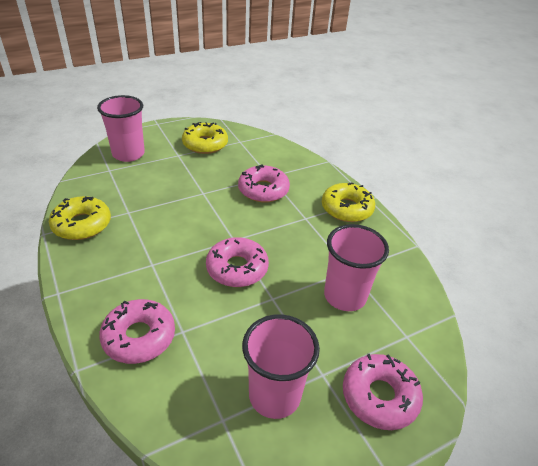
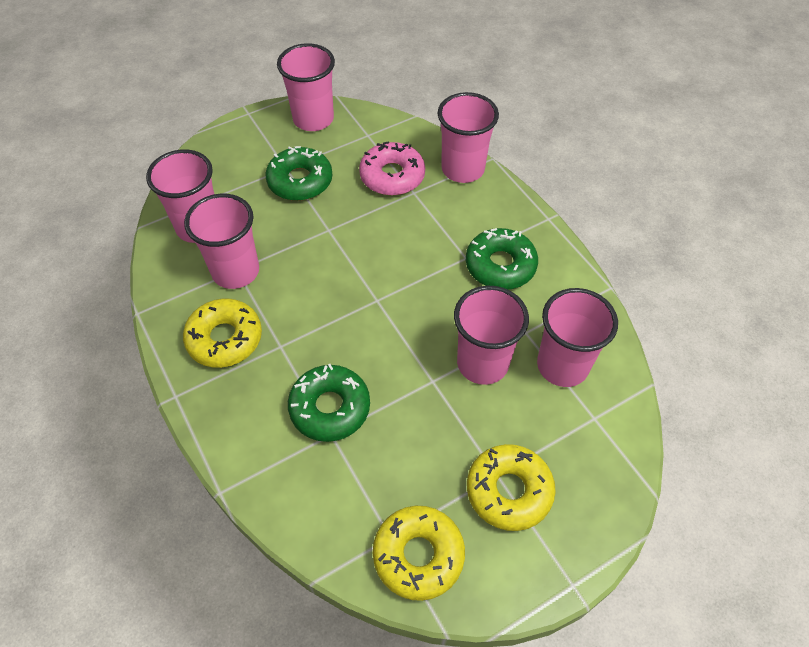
green donut: none = 0 -> [265,146,333,201] [288,364,370,442] [466,228,538,290] = 3
pink cup: [97,95,145,162] [242,314,320,419] [324,224,389,311] = 3 -> [146,150,214,243] [184,194,259,289] [277,43,335,131] [438,92,499,183] [454,286,529,385] [537,288,618,387] = 6
pink donut: [99,299,175,364] [206,237,269,287] [238,165,290,203] [343,354,423,430] = 4 -> [359,141,425,195] = 1

